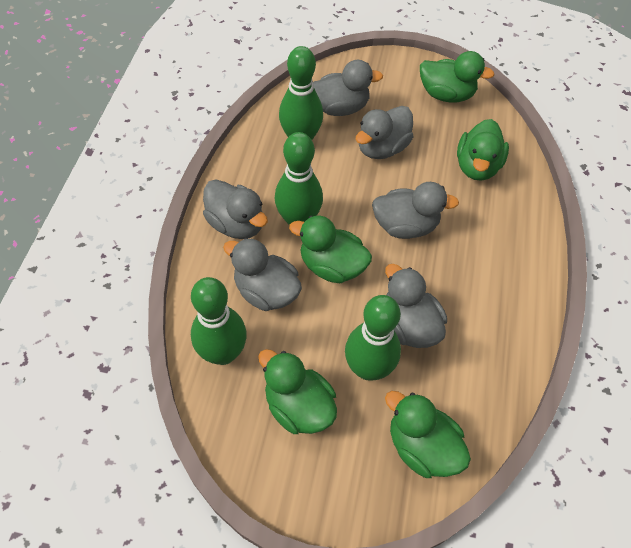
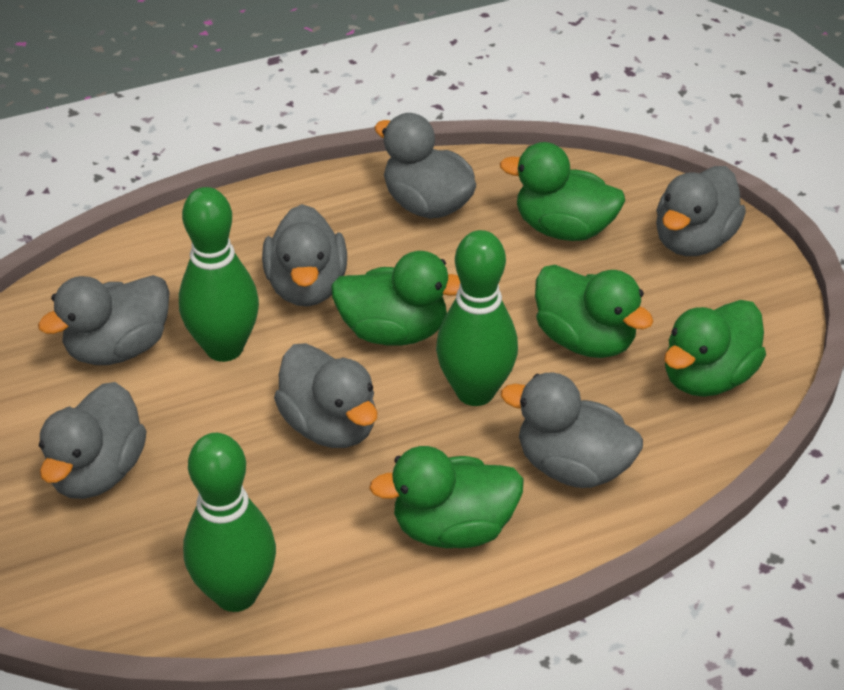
green bowling pin: [191,277,247,365] [275,132,323,225] [279,46,323,140] [345,295,401,381] = 4 -> [179,187,259,362] [183,433,276,612] [436,230,518,406] = 3
grey duck: [203,180,268,239] [223,238,302,311] [313,60,383,116] [355,106,413,159] [372,182,459,239] [385,264,447,348] = 6 -> [38,275,170,365] [39,382,146,499] [262,204,347,307] [274,343,378,448] [375,113,476,219] [501,372,643,488] [656,166,746,256] = 7

